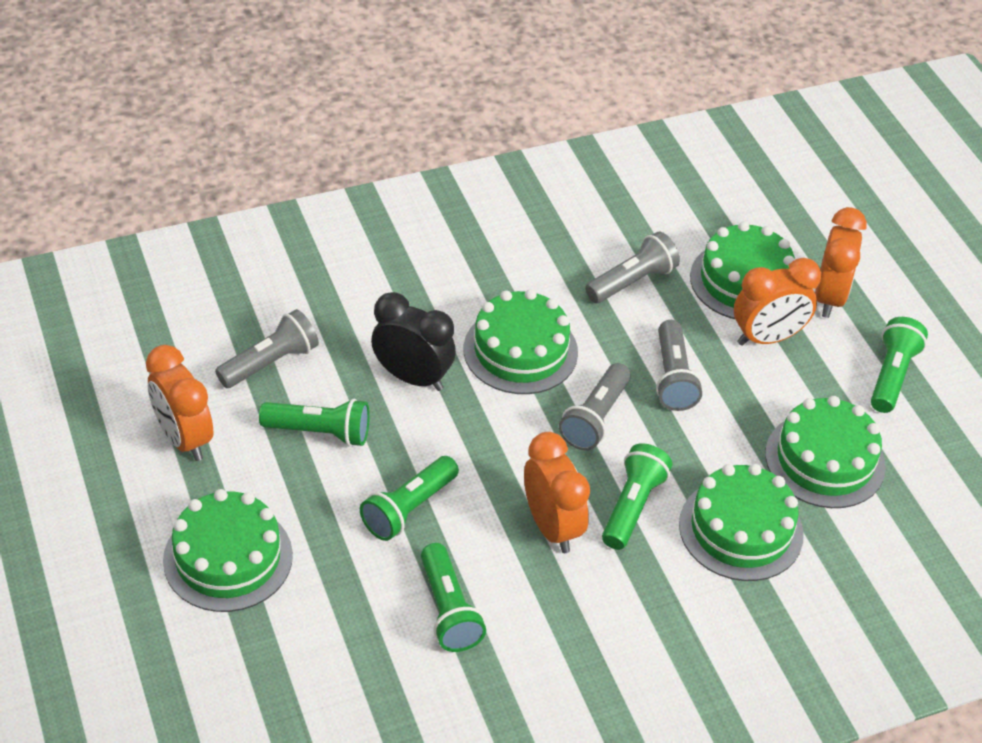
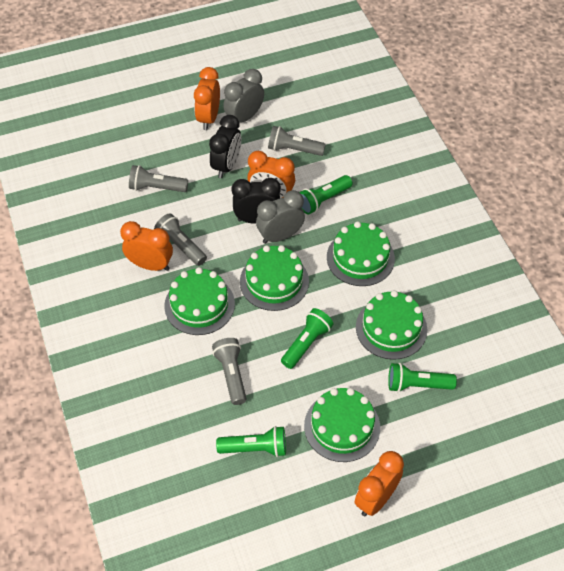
black clock: [371,292,456,391] = 1 -> [209,115,241,178] [232,178,281,224] = 2
green flashlight: [259,399,370,447] [360,456,459,541] [421,543,486,652] [602,443,672,550] [871,317,928,413] = 5 -> [216,426,286,457] [281,308,334,369] [300,175,353,214] [388,363,457,392] = 4
grey clock: none = 0 -> [223,69,264,123] [256,190,305,244] = 2

